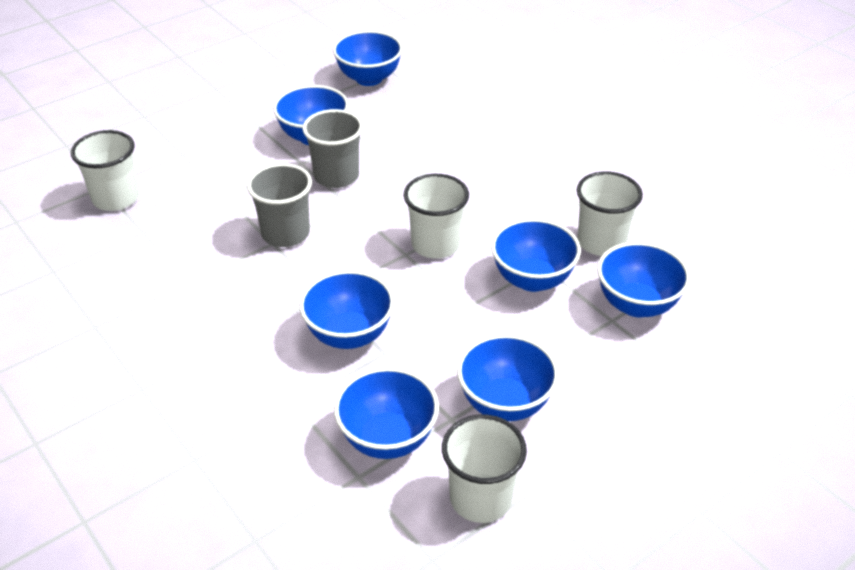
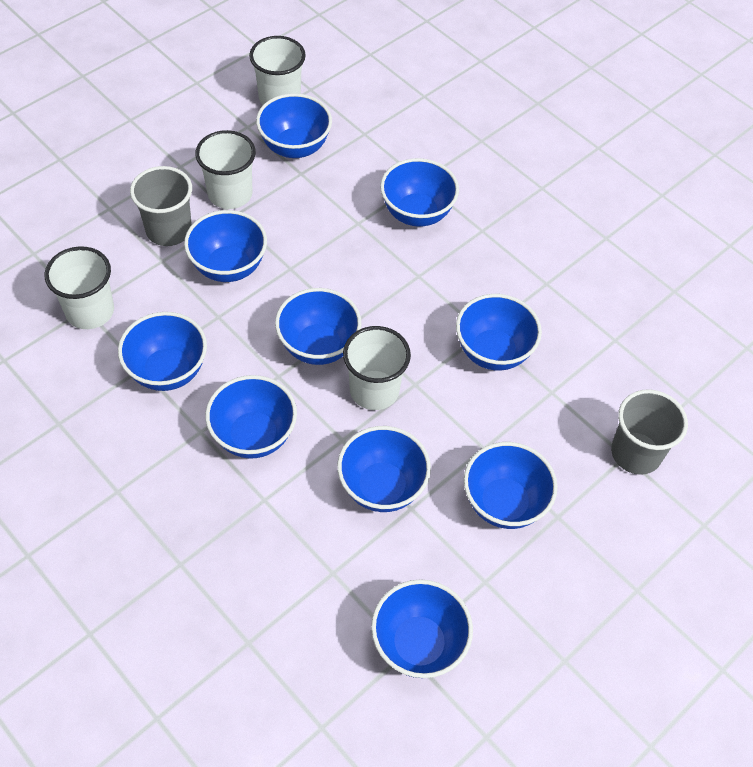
blue bowl: [273,85,349,145] [299,270,394,349] [333,30,403,86] [334,367,439,459] [457,334,559,421] [491,218,581,292] [597,242,690,317] = 7 -> [118,312,207,391] [184,210,267,282] [205,375,297,459] [256,93,332,158] [275,288,361,365] [337,426,431,512] [371,579,473,678] [380,158,459,227] [456,294,542,371] [464,442,558,529] = 10

